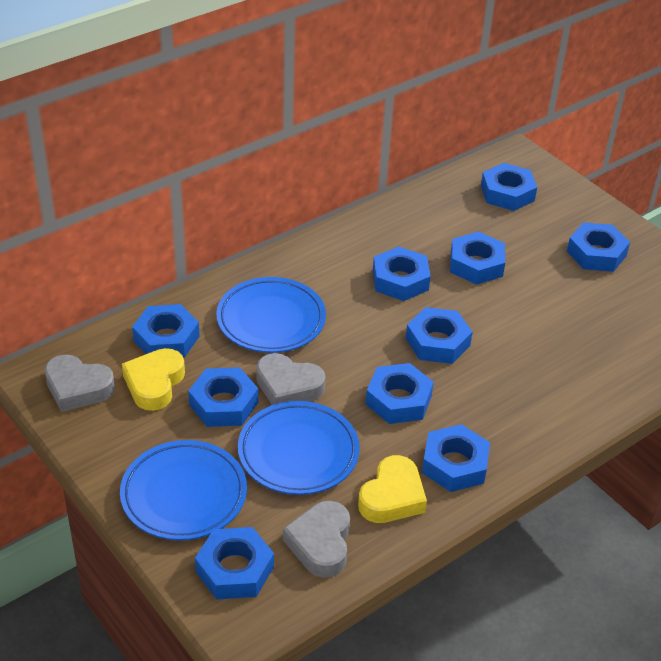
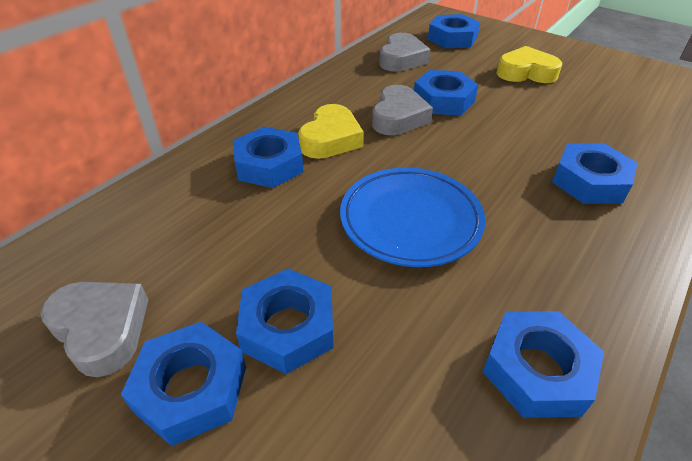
blue nut: [132,304,200,358] [188,367,258,427] [195,527,274,599] [366,363,434,424] [373,247,431,301] [406,307,472,364] [422,424,490,492] [450,231,505,285] [481,163,537,211] [567,222,630,272] = 10 -> [121,322,246,446] [233,127,304,188] [236,268,334,374] [414,70,478,115] [428,14,480,48] [482,311,604,418] [552,143,637,204] = 7
blue plate: [120,440,247,540] [216,277,326,353] [238,401,360,495] = 3 -> [340,167,485,267] = 1

